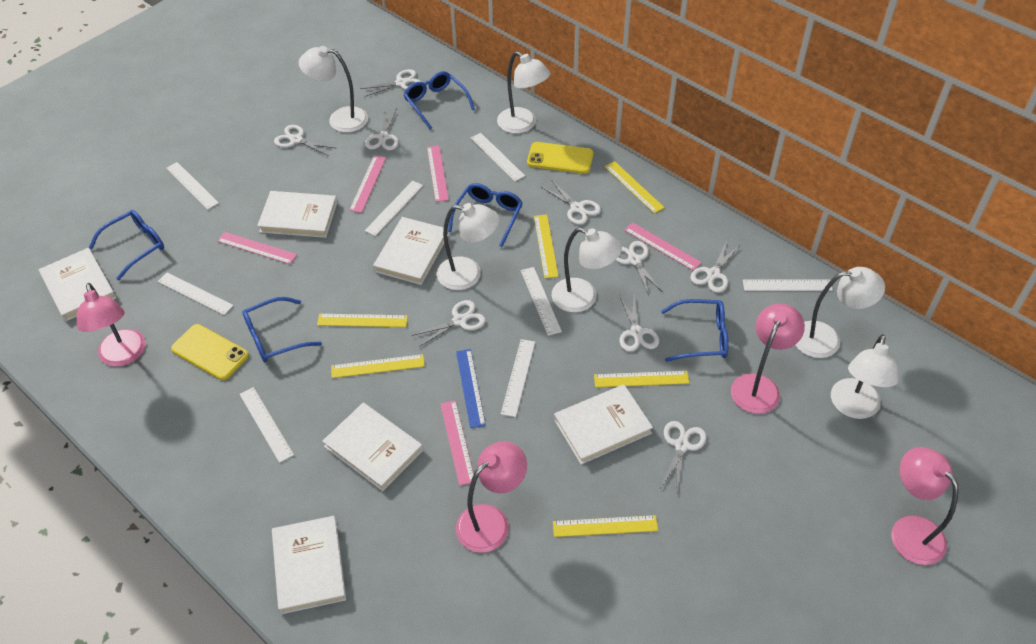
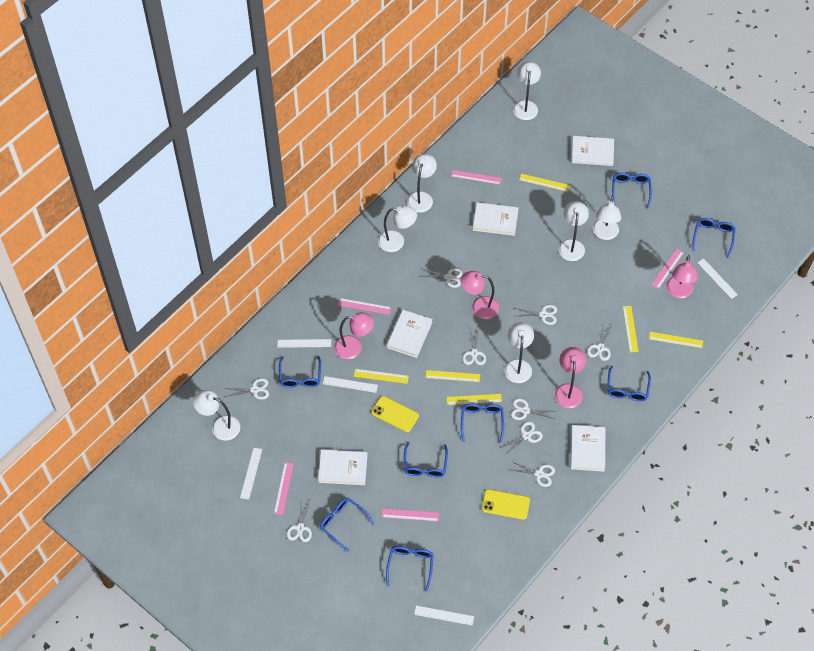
blue glasses: [89,210,164,281] [242,297,322,362] [404,71,475,129] [448,183,523,247] [661,299,729,362] = 5 -> [279,356,321,388] [320,498,374,552] [386,546,434,591] [404,442,448,477] [461,404,504,443] [607,366,651,401] [612,173,652,209] [692,218,736,258] = 8
blue ruler: [456,349,486,428] = 1 -> none = 0
white book: [39,248,116,321] [257,191,337,238] [272,516,346,614] [322,403,423,491] [373,217,449,285] [554,384,653,465] = 6 -> [318,449,367,485] [387,310,433,358] [473,202,519,236] [570,425,605,472] [571,136,614,166] = 5
white lamp: [299,46,368,132] [437,203,499,290] [497,51,550,134] [552,227,622,312] [795,267,885,358] [831,334,899,419] = 6 -> [193,390,240,441] [378,205,417,252] [407,153,437,213] [504,322,534,383] [513,61,541,120] [559,201,589,261] [593,196,621,240] = 7
white ruler: [158,272,234,315] [166,162,219,210] [239,387,294,463] [365,181,423,236] [471,133,525,181] [501,339,535,417] [521,267,562,336] [743,279,833,291] = 8 -> [240,448,262,500] [277,339,331,348] [323,376,378,393] [414,606,474,626] [697,258,738,299] = 5

